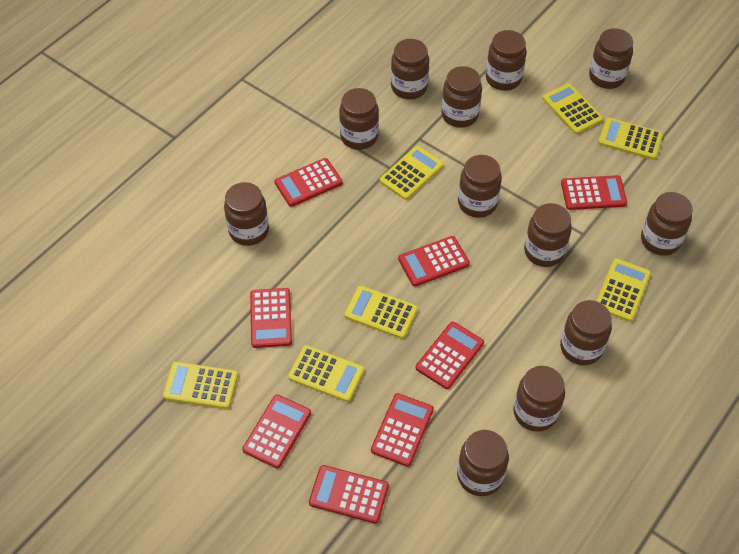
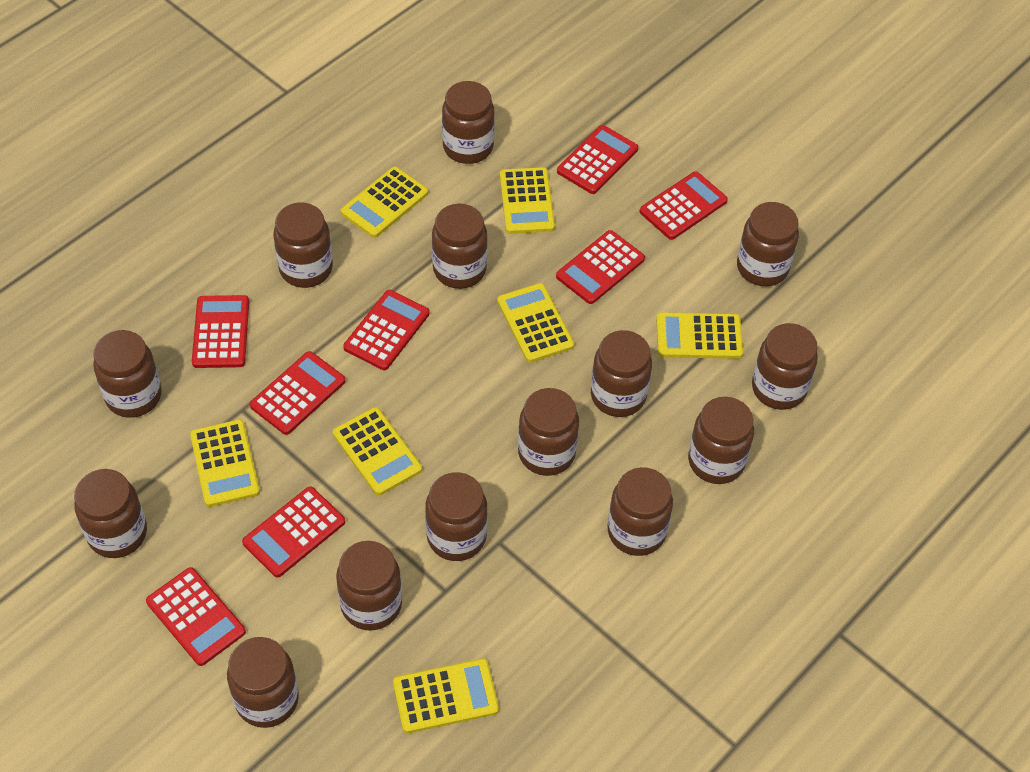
brown jar: [224,182,269,246] [339,88,379,150] [391,39,429,99] [441,66,482,128] [457,430,509,496] [458,155,502,218] [486,30,527,91] [513,366,565,432] [524,203,572,267] [560,300,612,365] [589,28,633,89] [641,192,693,255] = 12 -> [74,469,147,558] [93,330,162,418] [227,637,299,728] [274,202,333,288] [336,541,402,631] [425,472,488,561] [432,204,488,289] [442,81,495,164] [518,388,579,476] [591,330,652,417] [608,467,673,556] [688,397,754,484] [737,202,799,286] [752,323,818,410] = 14

